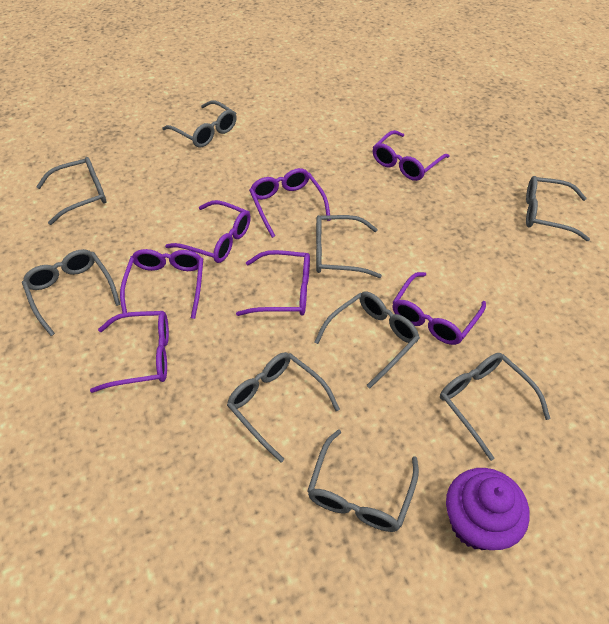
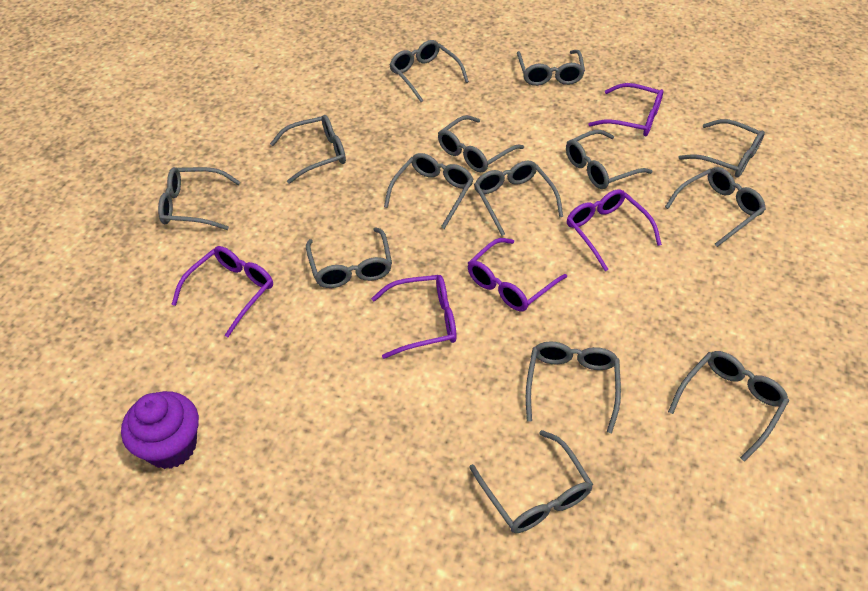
grey glasses: [22,249,121,336] [36,157,107,225] [162,100,237,148] [227,352,340,463] [307,429,419,532] [314,292,420,389] [316,215,382,278] [440,353,551,461] [526,176,590,241] = 9 -> [158,167,240,230] [270,115,346,184] [306,227,392,288] [384,153,474,229] [389,40,469,102] [438,115,524,172] [469,430,593,533] [474,160,563,236] [517,50,585,86] [526,341,621,433] [566,130,652,189] [665,167,766,247] [668,351,789,462] [679,119,765,178] = 14
purple glasses: [90,311,169,393] [120,249,203,319] [165,200,251,263] [236,250,310,316] [249,168,330,238] [373,130,450,181] [392,272,486,345] = 7 -> [171,246,273,337] [371,275,457,359] [468,238,567,311] [567,189,662,271] [589,83,664,136] = 5

